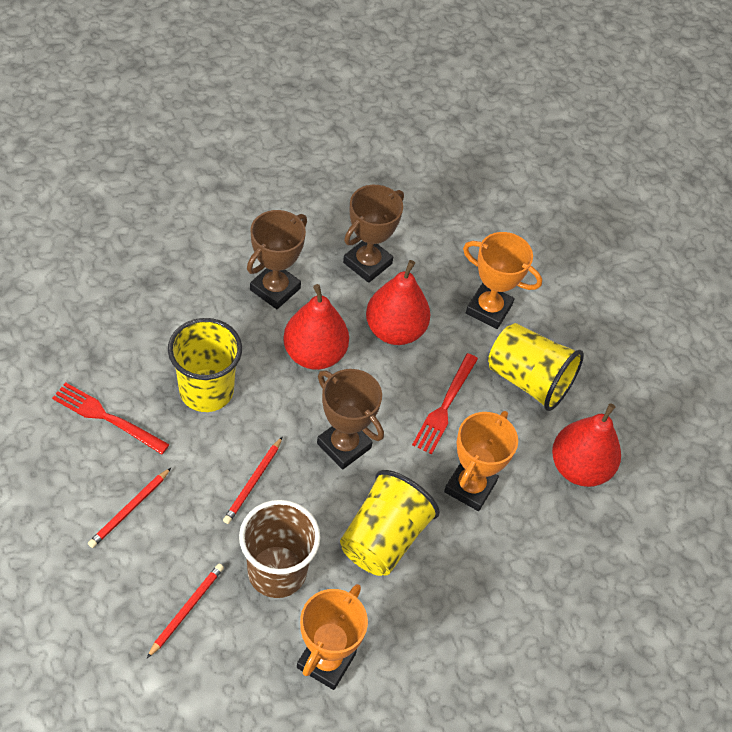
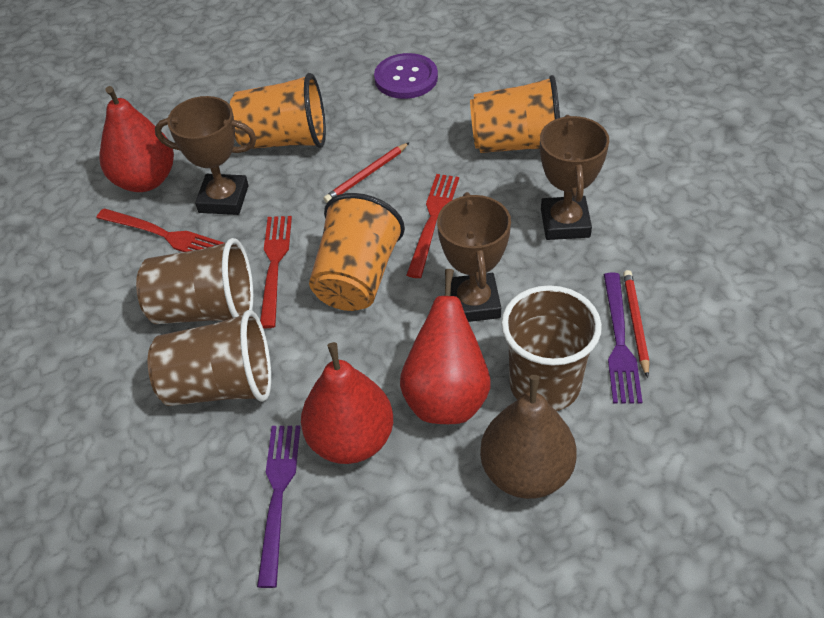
brown cup: [239,500,320,598] = 1 -> [136,238,253,324] [148,310,271,406] [501,285,602,411] = 3
brown pear: none = 0 -> [480,375,577,499] = 1
orange cup: none = 0 -> [230,73,326,149] [309,193,405,311] [470,75,560,153] = 3
orange trophy: [297,584,368,690] [444,411,518,511] [463,232,542,329] = 3 -> none = 0
purple button: none = 0 -> [374,53,438,99] = 1
purple fork: none = 0 -> [257,426,300,588] [604,273,642,404] = 2
red fork: [52,382,170,455] [412,353,478,454] = 2 -> [97,208,224,252] [260,216,292,328] [406,174,459,278] = 3
red pencil: [88,468,171,548] [147,564,224,658] [223,437,282,524] = 3 -> [323,142,410,203] [623,270,649,378] = 2
yellow cup: [168,318,242,412] [340,470,440,576] [488,323,584,411] = 3 -> none = 0

